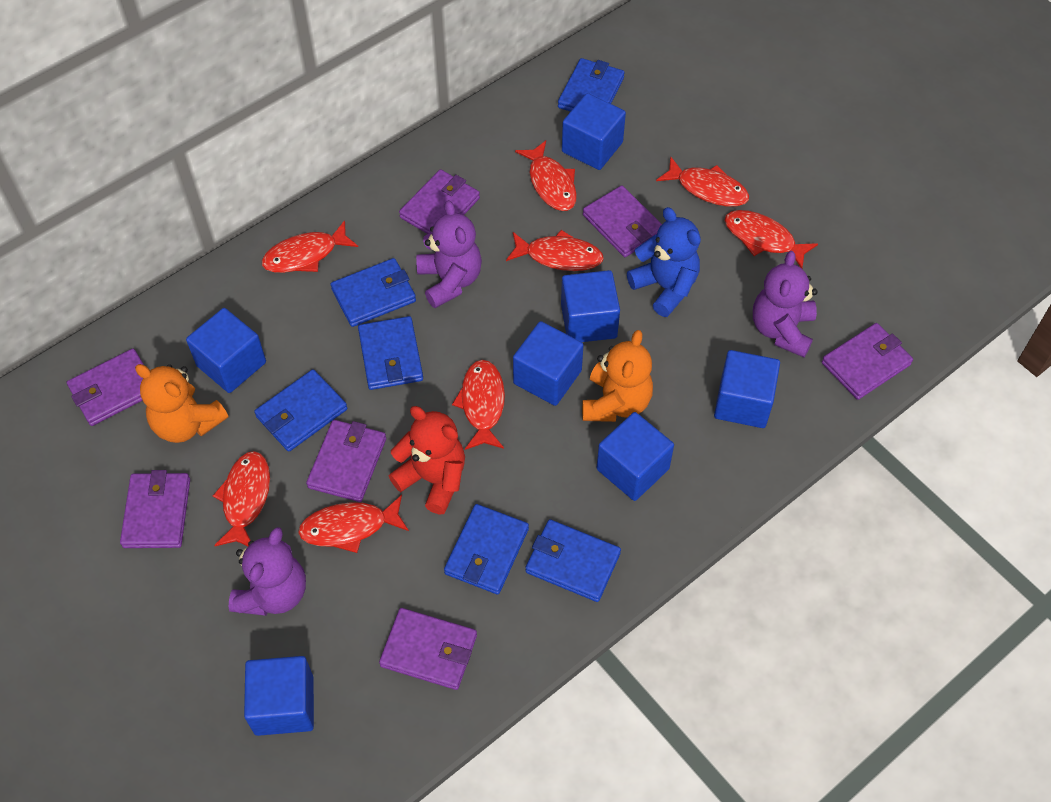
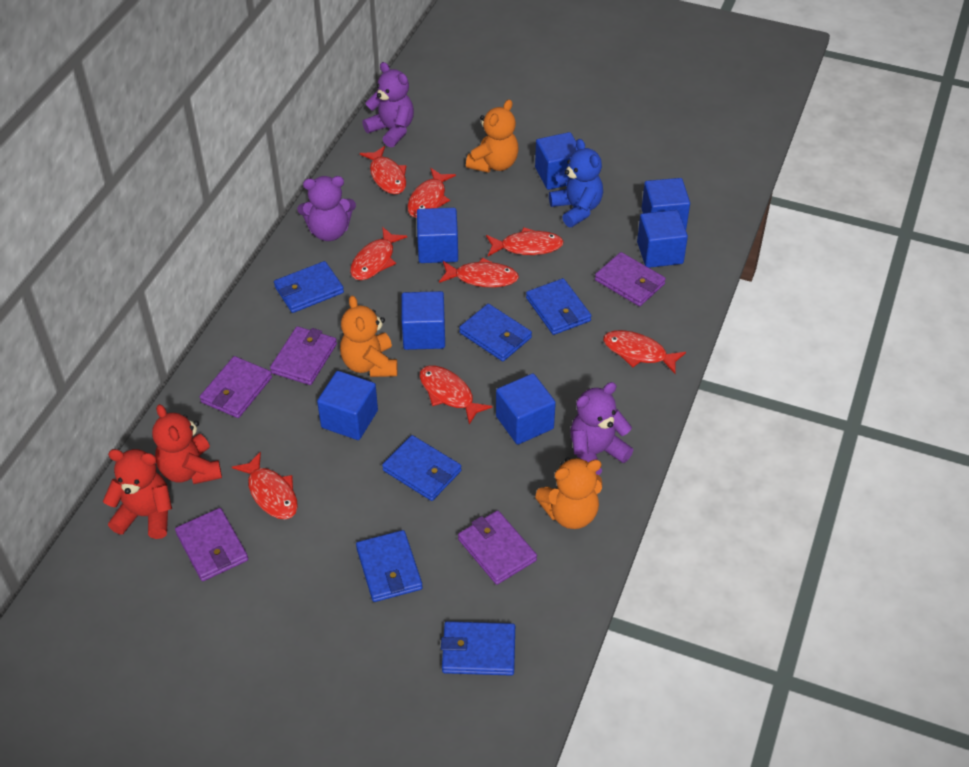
orange teddy bear: [135,364,228,443] [582,330,653,422] = 2 -> [340,295,398,377] [466,99,519,173] [535,457,602,529] = 3
purple wallet: [67,349,144,426] [120,470,190,548] [306,420,386,502] [379,608,477,690] [399,170,480,234] [583,185,662,257] [822,323,913,400] = 7 -> [175,508,248,581] [200,356,272,418] [270,326,337,385] [458,510,537,585] [595,252,666,306] = 5
red teddy bear: [389,406,465,514] = 1 -> [103,449,172,539] [152,404,222,484] = 2

